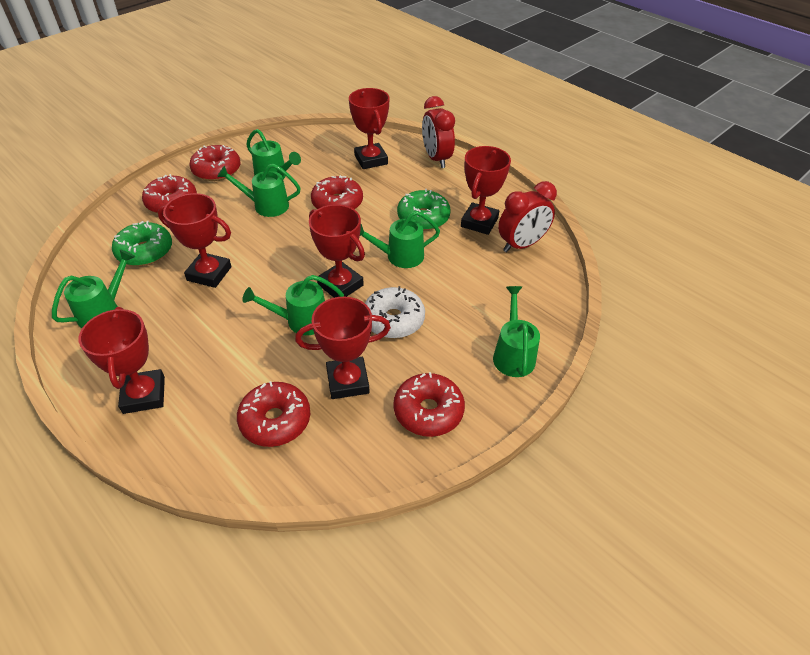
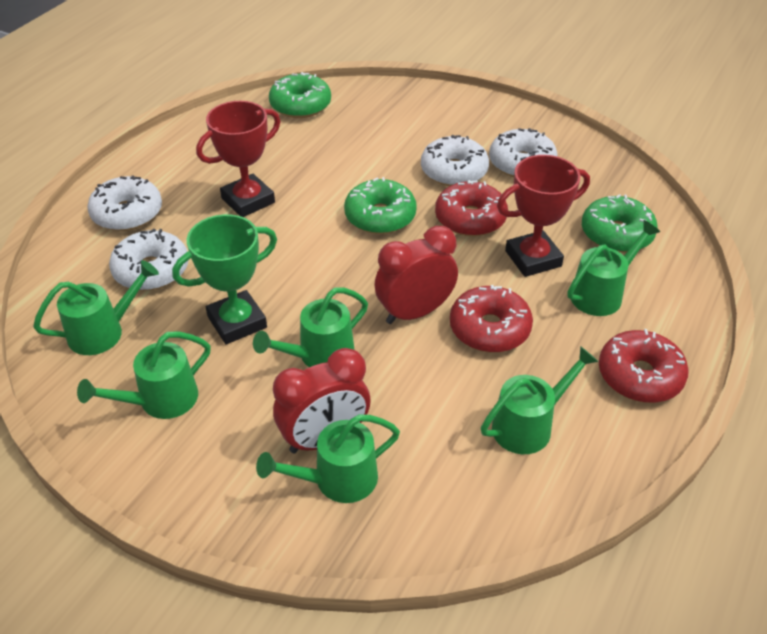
green donut: [112,221,172,266] [397,189,451,230] = 2 -> [269,72,331,118] [344,177,417,234] [582,194,658,253] = 3
green trophy: none = 0 -> [172,214,277,344] = 1
red donut: [142,174,197,213] [190,145,240,181] [237,381,310,447] [311,175,363,209] [393,372,465,437] = 5 -> [435,180,508,237] [450,285,533,353] [599,329,689,403] = 3
red trophy: [79,307,165,414] [158,193,232,288] [295,296,391,399] [309,204,365,298] [349,88,389,169] [461,146,511,235] = 6 -> [196,101,280,217] [497,155,590,277] = 2
white donut: [365,286,425,339] = 1 -> [87,175,162,231] [109,229,188,291] [421,135,489,186] [489,128,558,177] = 4

